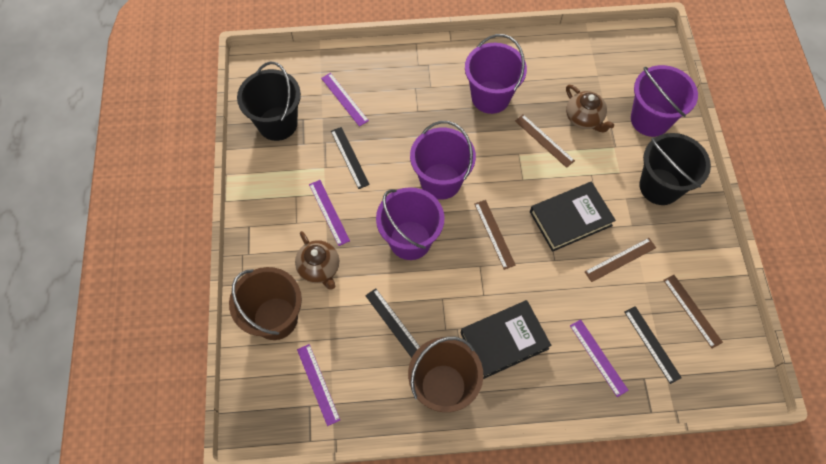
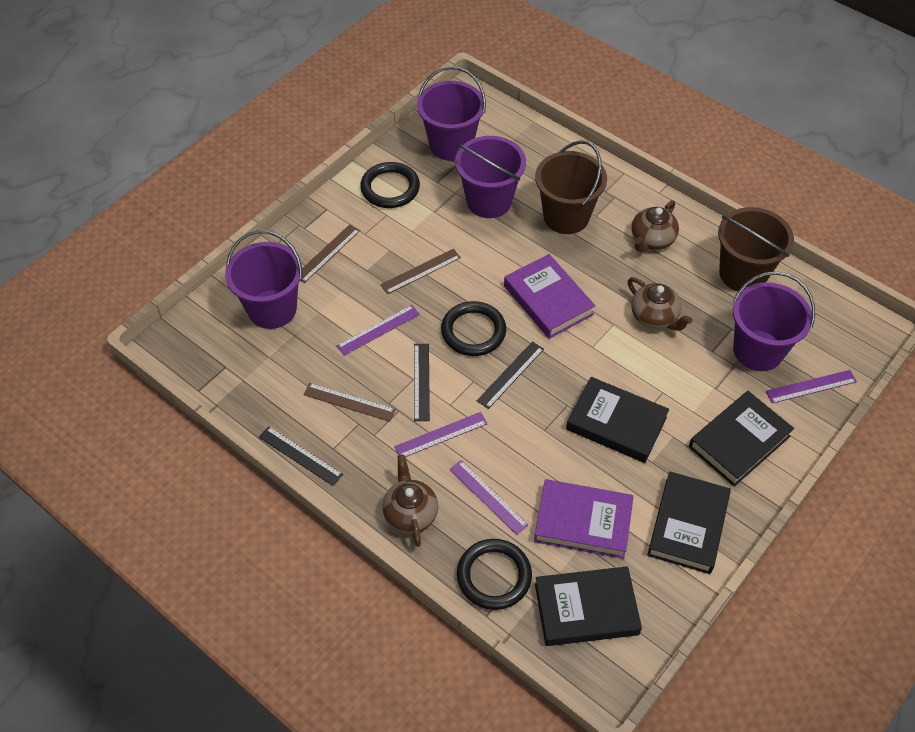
black book: [461,300,551,379] [530,182,616,252] = 2 -> [535,566,642,646] [566,377,669,463] [647,471,731,574] [689,391,794,487] = 4
black bucket: [237,61,301,141] [639,133,711,205] = 2 -> none = 0
black ring: none = 0 -> [360,162,420,208] [441,301,506,356] [457,539,532,610] = 3
brown ruler: [474,200,516,270] [515,114,575,168] [585,238,656,282] [663,275,723,349] = 4 -> [300,224,360,283] [303,383,396,422] [380,249,461,294] = 3
brown teapot: [295,231,339,290] [566,85,614,133] = 2 -> [382,455,438,547] [628,277,693,331] [631,200,679,252] = 3
purple book: none = 0 -> [504,254,595,339] [534,479,634,559] = 2

